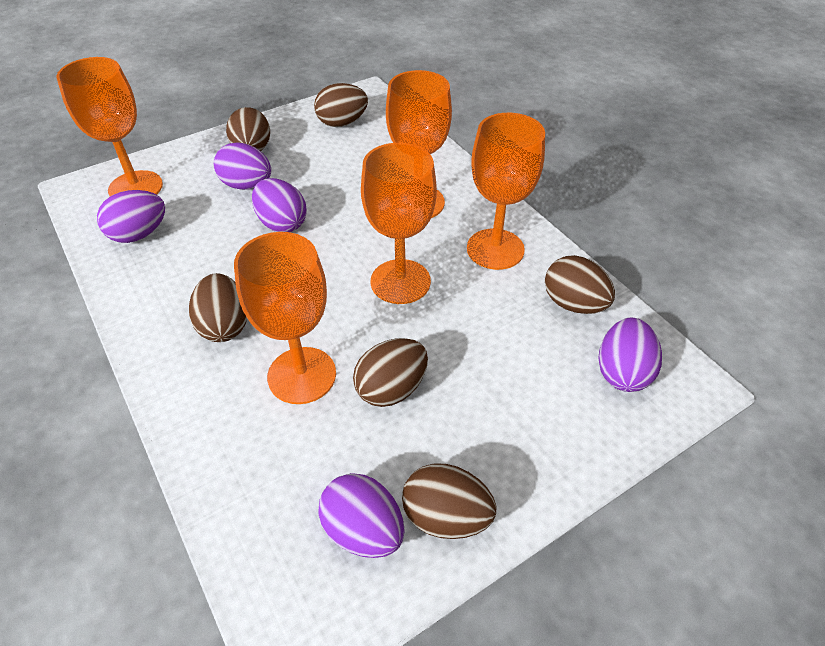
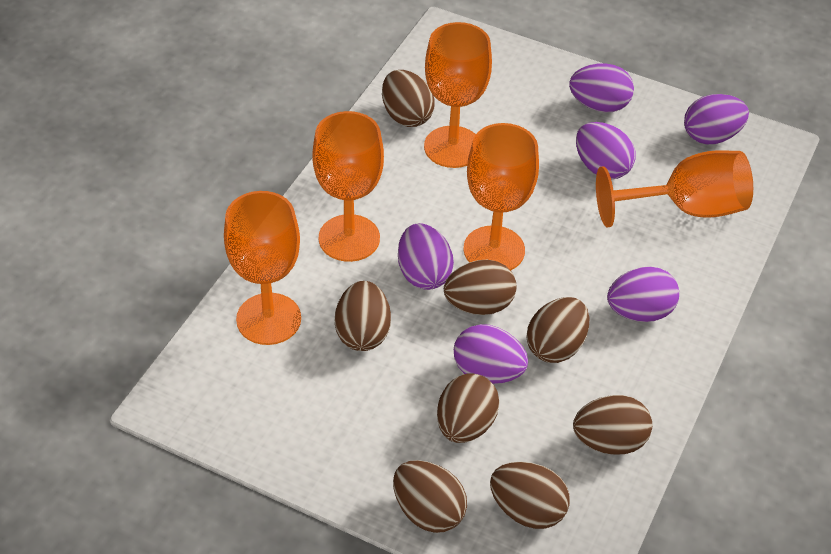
brown egg: [189,273,247,342] [226,107,270,151] [314,83,368,127] [353,338,428,407] [402,464,496,539] [545,255,615,314] = 6 -> [335,281,391,351] [382,70,435,127] [393,460,467,533] [437,373,500,443] [444,260,517,315] [490,462,570,529] [527,297,589,363] [573,395,652,455] = 8
purple egg: [97,190,165,243] [214,142,271,190] [252,178,307,232] [318,473,405,558] [598,318,662,392] = 5 -> [398,223,454,290] [454,324,528,384] [569,64,634,113] [576,122,635,179] [607,266,679,322] [684,94,749,144] = 6

